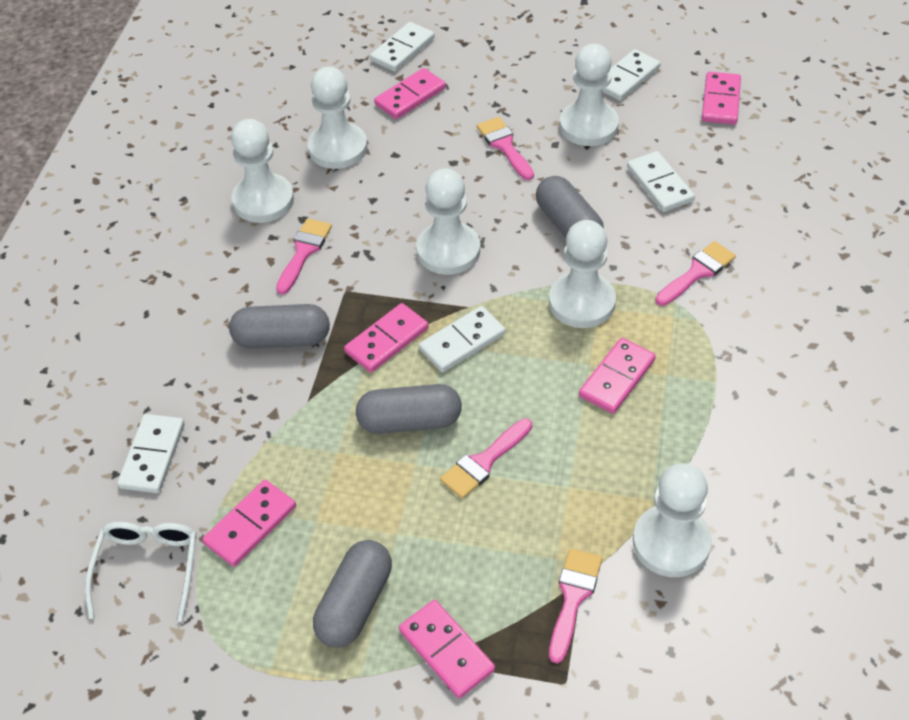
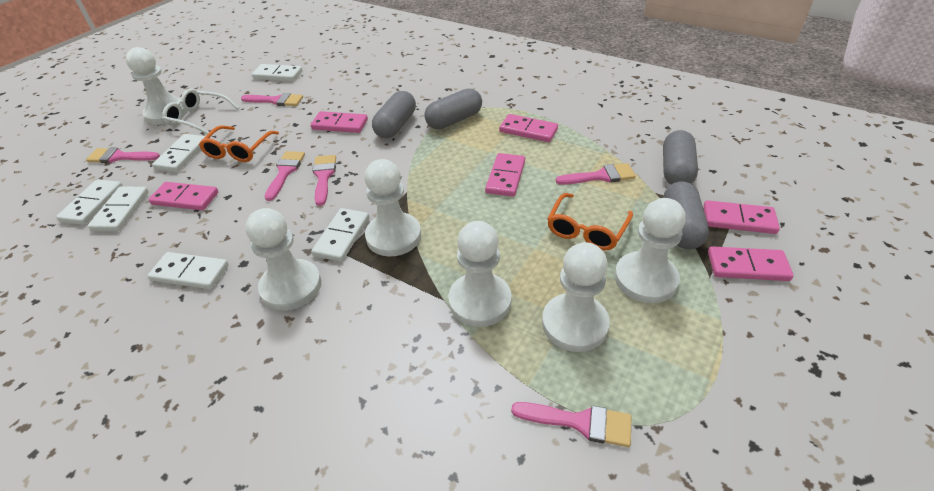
orange glasses: none = 0 -> [199,126,279,162] [547,193,633,250] = 2
pink brush: [276,218,332,295] [440,419,532,499] [477,117,534,180] [549,548,602,663] [655,241,736,306] = 5 -> [86,147,160,163] [241,93,303,106] [264,151,305,201] [312,155,336,206] [511,402,631,447] [556,163,636,185] = 6
white domino: [117,414,185,493] [370,22,435,72] [419,306,505,372] [602,49,661,101] [627,151,695,212] = 5 -> [56,179,123,225] [88,187,149,231] [148,252,229,289] [152,134,206,172] [252,64,303,81] [311,208,369,262] = 6

